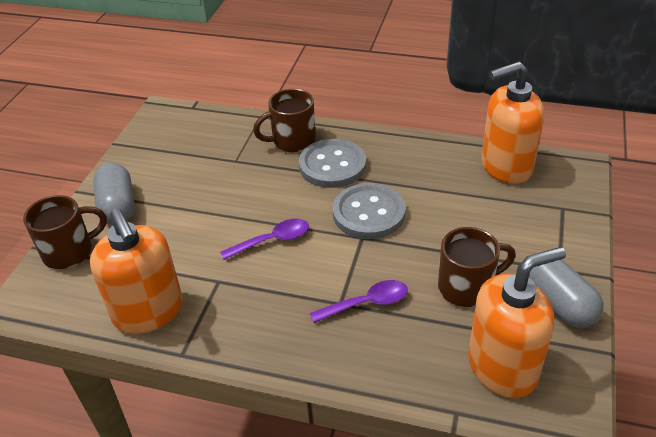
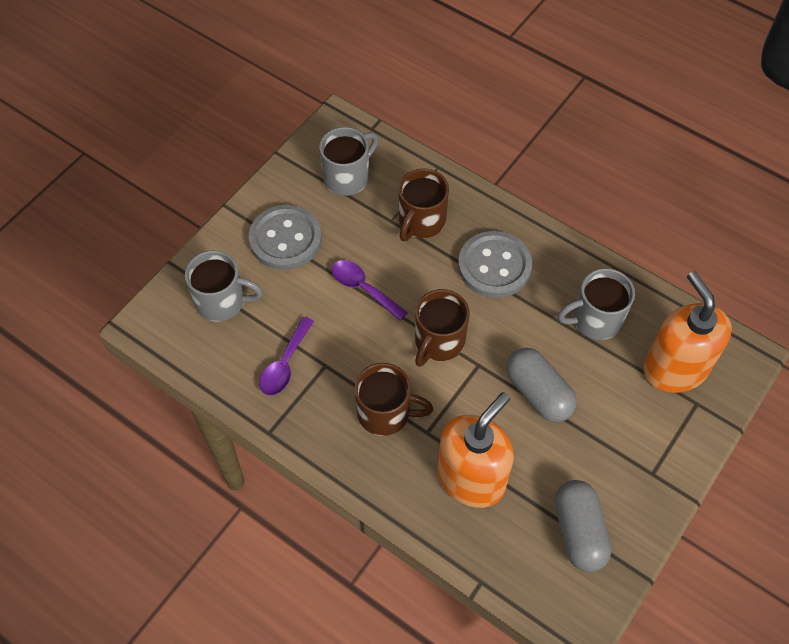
grey mug: none = 0 -> [185,250,263,321] [319,127,379,196] [557,268,635,340] = 3
orange soap dispenser: [90,208,183,334] [468,247,566,398] [481,61,544,184] = 3 -> [438,392,514,508] [643,271,732,393] = 2

